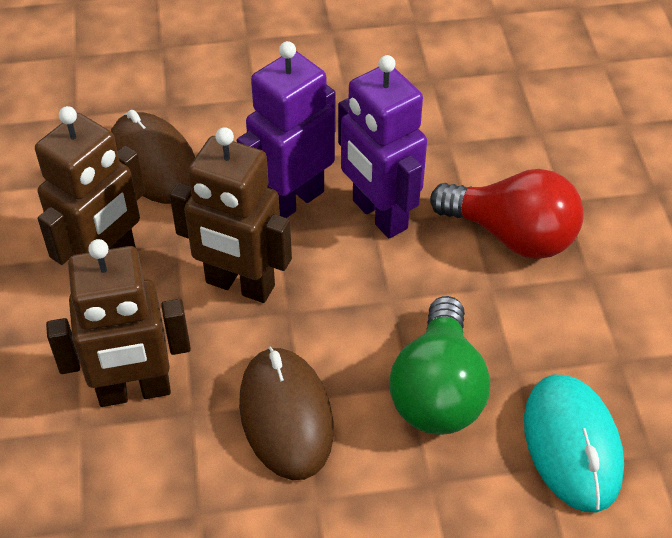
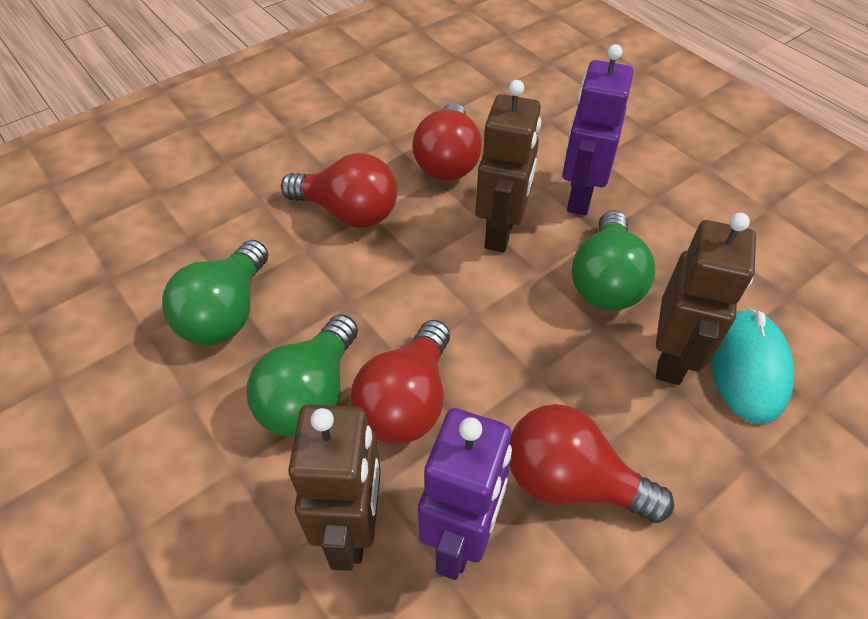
brown mouse: [111,110,195,204] [239,346,334,480] = 2 -> none = 0
green light bulb: [389,296,490,435] = 1 -> [162,240,268,345] [247,314,358,437] [572,211,655,311] = 3
red light bulb: [430,169,584,259] = 1 -> [281,153,397,228] [350,320,450,444] [412,103,482,181] [510,404,674,523] = 4

